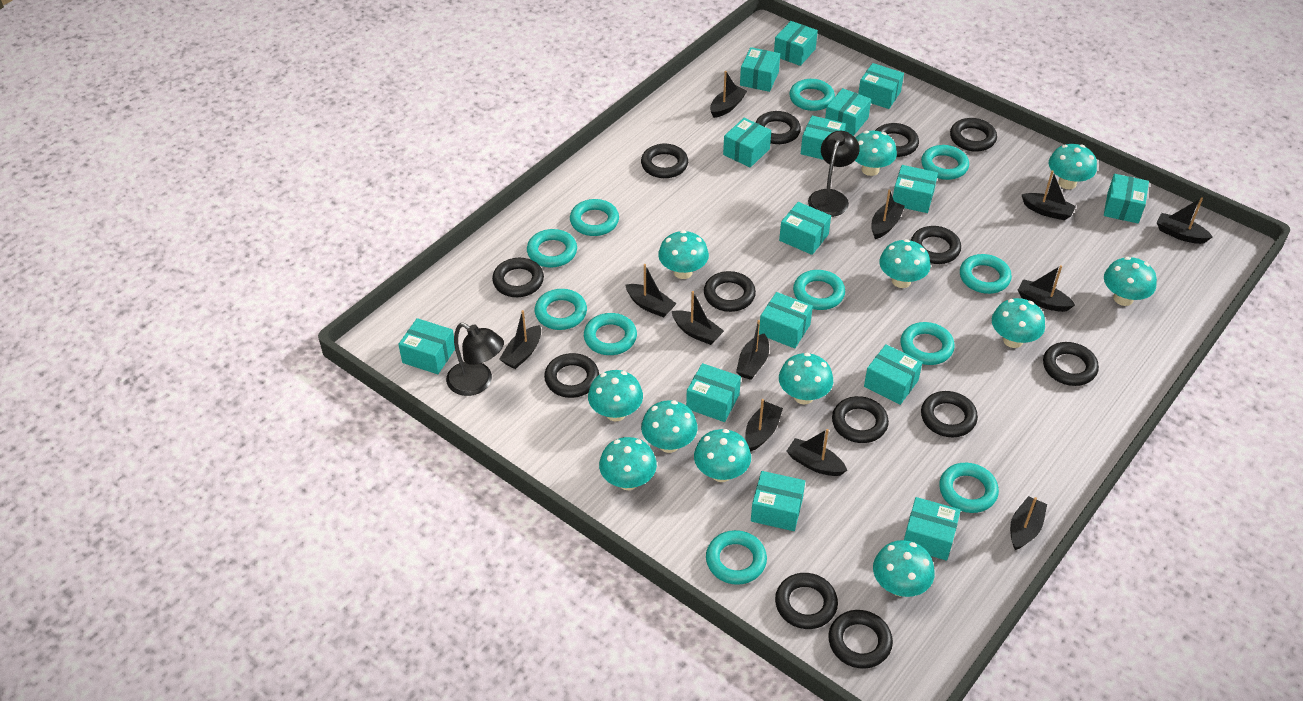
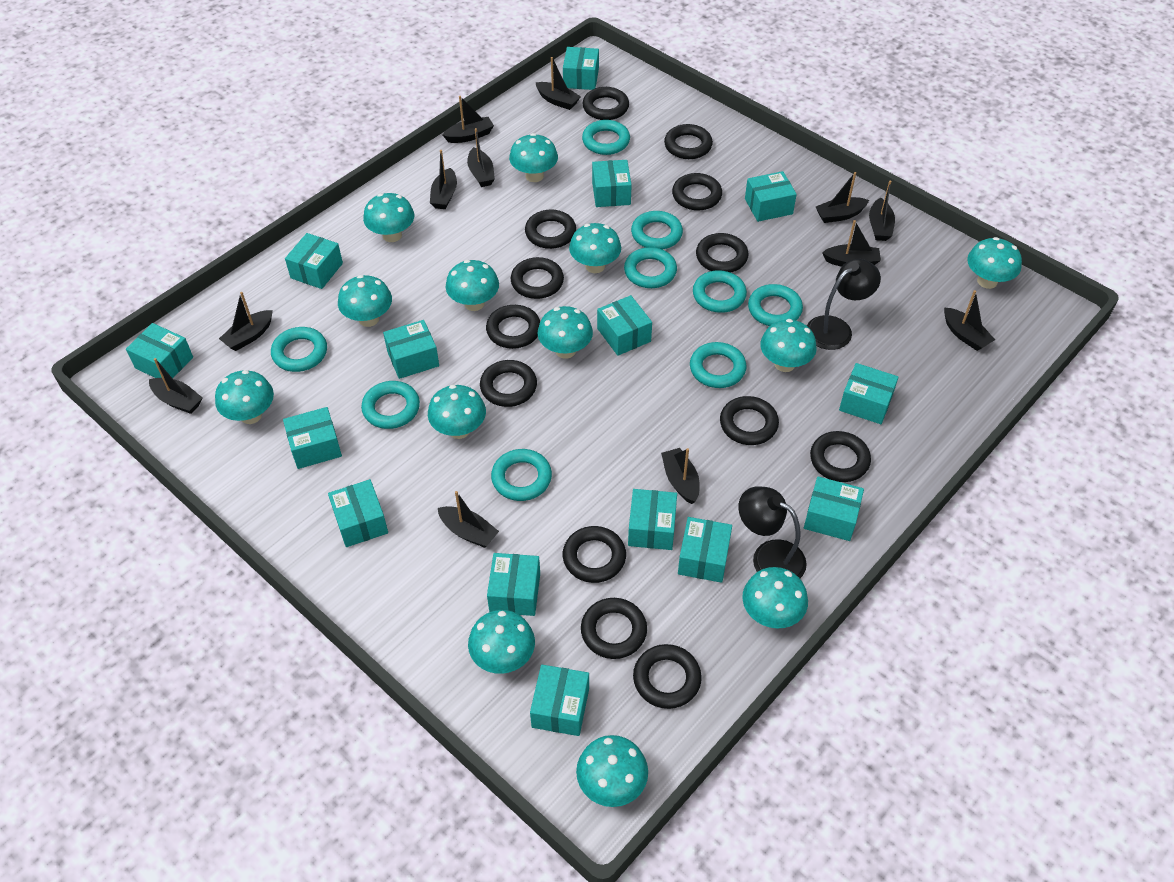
turquoise mushroom: [588,370,643,421] [599,437,657,490] [641,400,697,453] [658,230,709,279] [694,429,751,482] [779,353,833,404] [855,131,897,176] [873,540,935,597] [879,239,930,288] [992,298,1045,348] [1049,144,1097,189] [1104,257,1157,306] = 12 -> [215,370,274,424] [338,275,392,327] [363,193,414,242] [428,385,486,439] [446,260,499,311] [468,610,535,674] [509,133,558,182] [538,306,593,359] [569,223,621,273] [576,735,648,807] [742,567,808,628] [760,319,817,372] [967,237,1022,289] = 13
turquoise ring: [527,229,577,268] [535,289,587,330] [570,199,619,236] [584,313,637,355] [706,530,767,585] [790,79,835,111] [793,270,845,310] [900,322,955,365] [921,145,969,180] [939,463,999,513] [960,254,1012,294] = 11 -> [271,327,327,372] [361,381,420,429] [491,449,552,501] [582,120,630,155] [624,247,677,288] [631,211,683,249] [690,342,746,388] [693,270,747,313] [748,284,803,326] = 9

